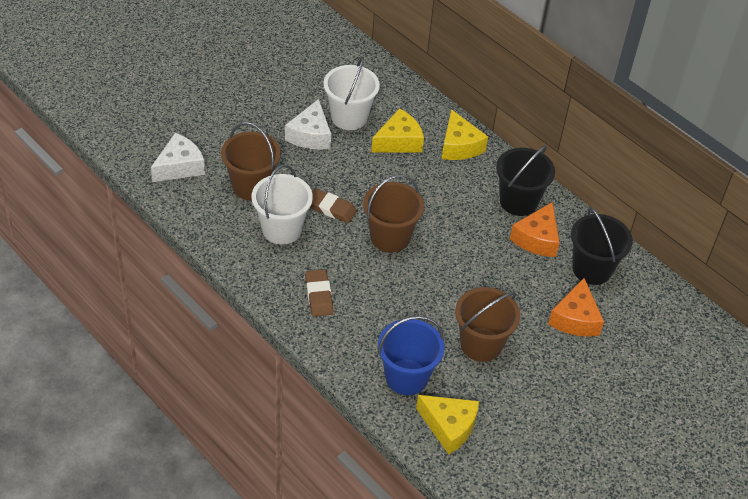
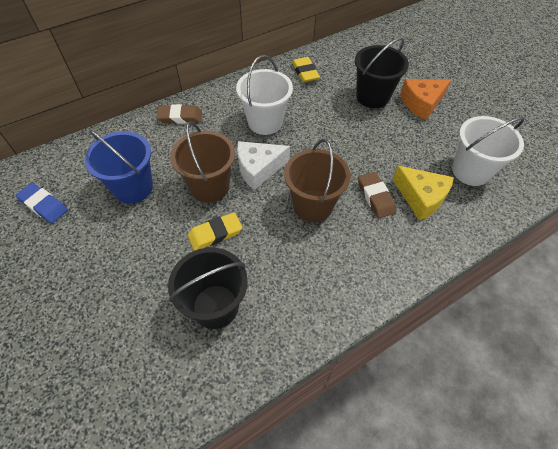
blue eraser: none = 0 -> [16,183,68,223] = 1
brown bucket: [221,122,281,200] [363,175,424,252] [455,287,520,362] = 3 -> [170,121,235,203] [284,139,351,222] = 2
orange cheese: [510,202,560,257] [548,278,604,337] = 2 -> [400,79,451,120] = 1
white cheese: [151,133,205,182] [285,99,331,150] = 2 -> [237,141,290,190] = 1
yellow cheese: [371,108,424,152] [416,395,479,454] [442,109,488,160] = 3 -> [393,166,454,221] = 1
yellow eraser: none = 0 -> [188,212,242,251] [292,57,320,82] = 2

